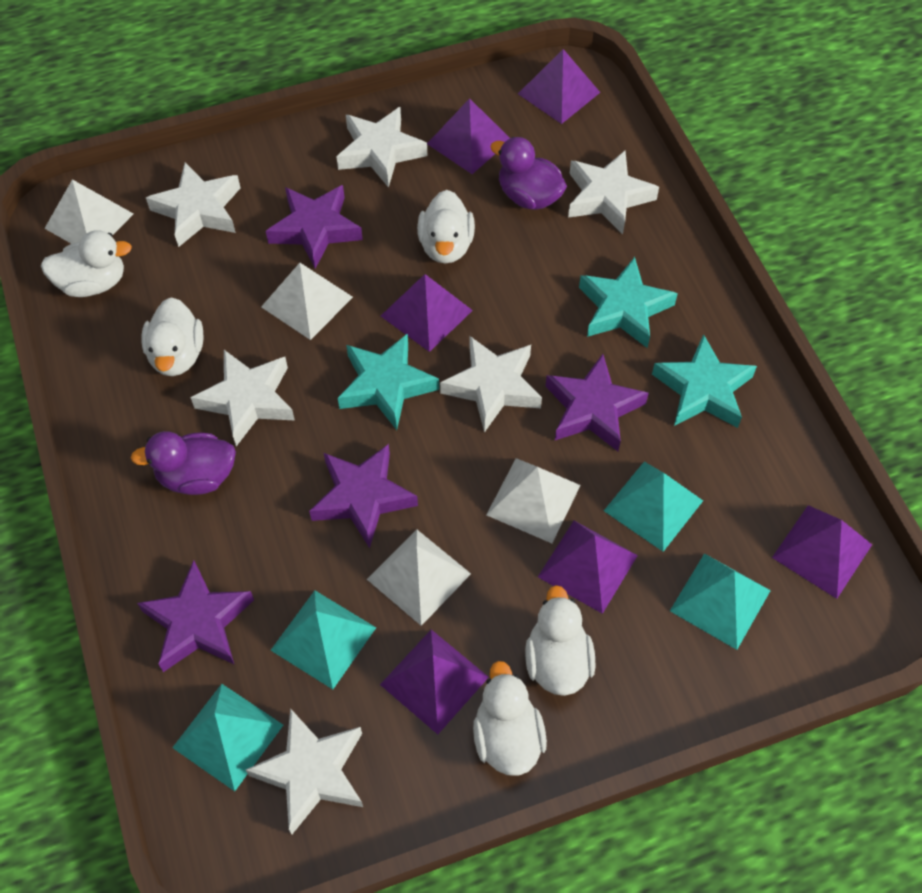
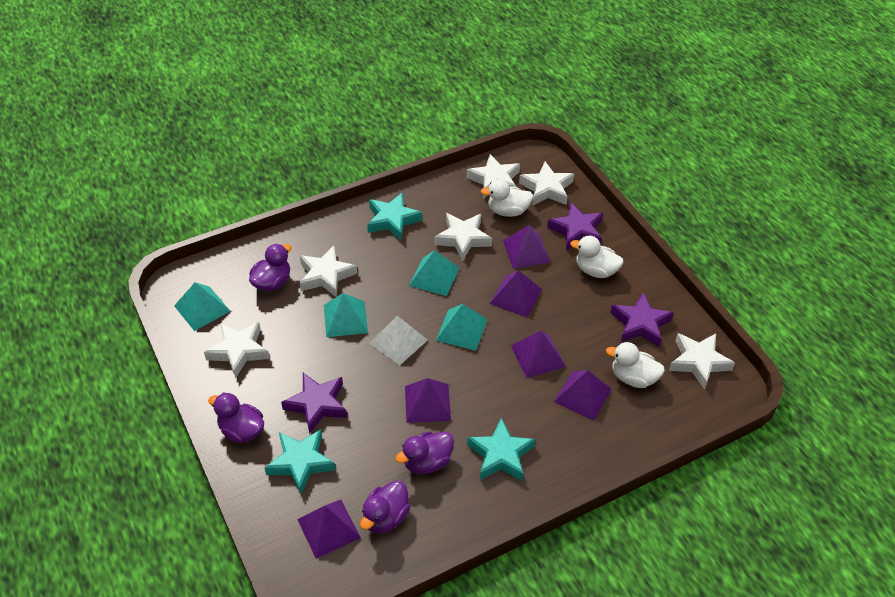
purple duck: [131,431,236,495] [490,137,567,210] = 2 -> [208,393,264,443] [249,244,291,292] [360,480,410,534] [395,432,454,474] = 4
purple star: [137,560,254,672] [266,185,363,269] [309,444,418,548] [545,354,649,451] = 4 -> [281,373,347,434] [547,203,603,251] [610,292,674,347] = 3
white duck: [41,230,132,297] [141,297,203,376] [417,190,475,264] [473,661,547,776] [525,585,596,696] = 5 -> [480,179,533,217] [570,236,624,278] [606,342,665,388] = 3
white pyramid: [44,179,133,244] [261,263,353,340] [367,530,471,626] [486,458,581,543] = 4 -> [369,316,428,365] = 1

